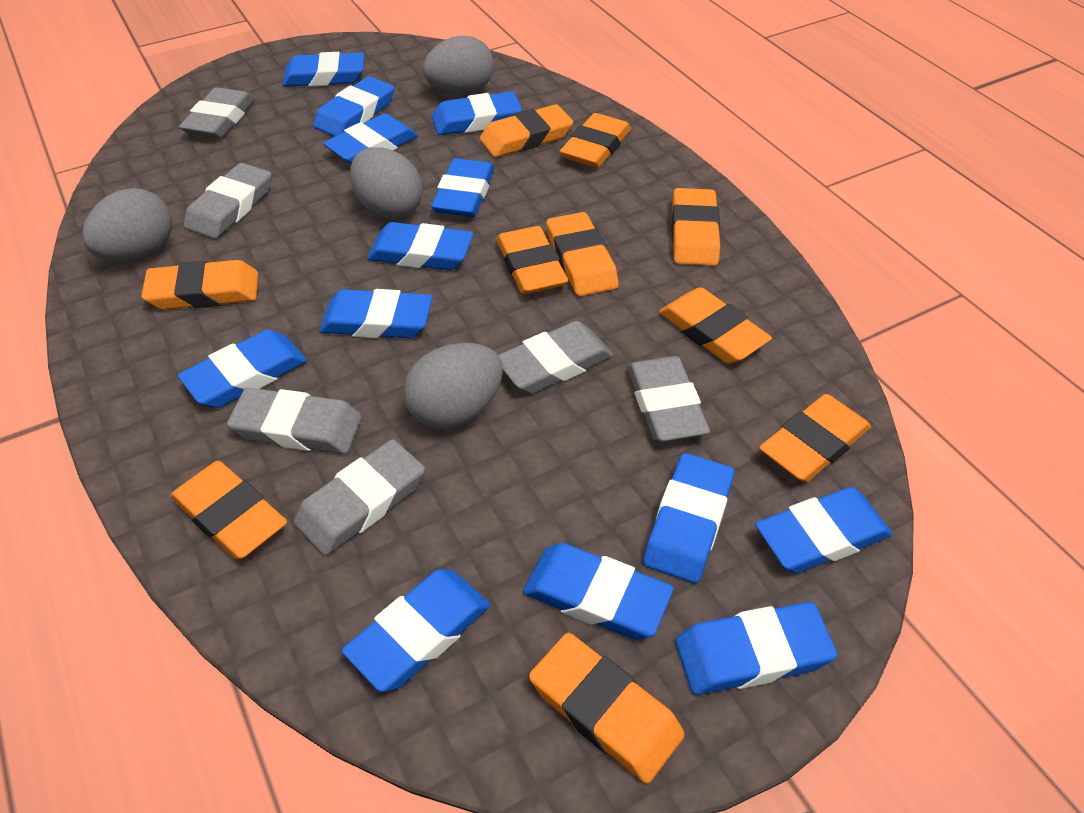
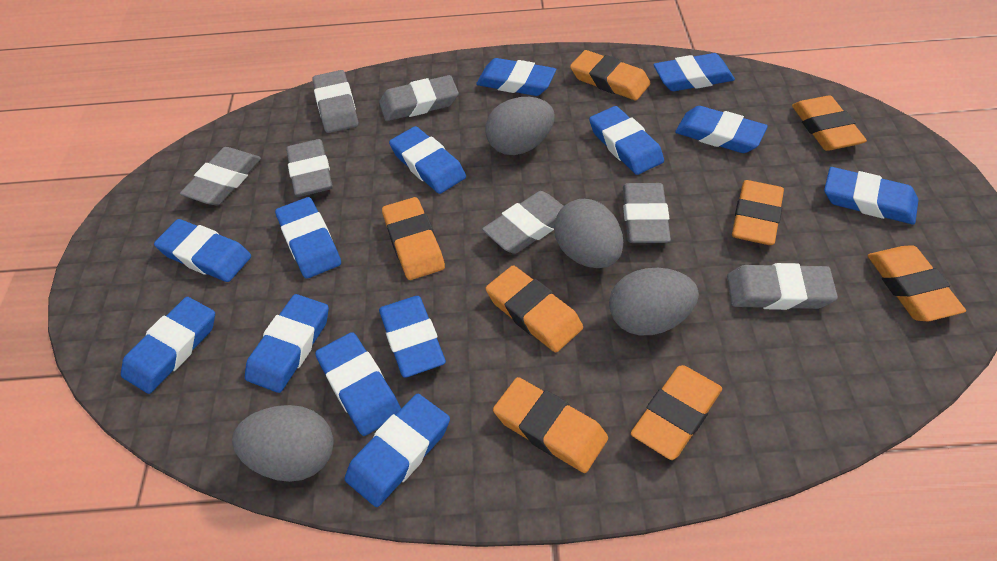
grey eraser: [179,87,255,139] [184,163,272,239] [227,388,362,454] [294,439,425,556] [498,321,613,394] [627,356,710,442] = 6 -> [180,147,261,205] [286,139,333,197] [312,70,358,133] [379,75,459,121] [482,191,563,254] [623,183,671,243] [727,263,838,310] = 7
orange eraser: [141,260,258,310] [170,461,287,560] [480,104,573,157] [496,226,568,294] [529,633,685,784] [547,212,619,296] [560,113,631,168] [659,287,772,364] [672,188,720,266] [759,394,871,482] = 10 -> [382,197,445,280] [486,265,583,353] [493,377,608,473] [570,50,651,101] [631,365,722,460] [732,180,784,245] [792,95,867,151] [868,245,966,321] = 8

